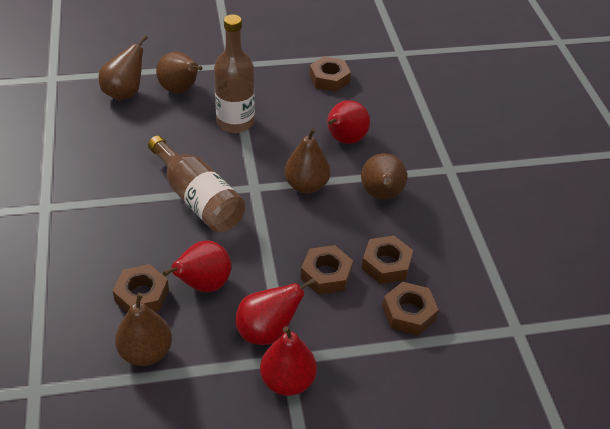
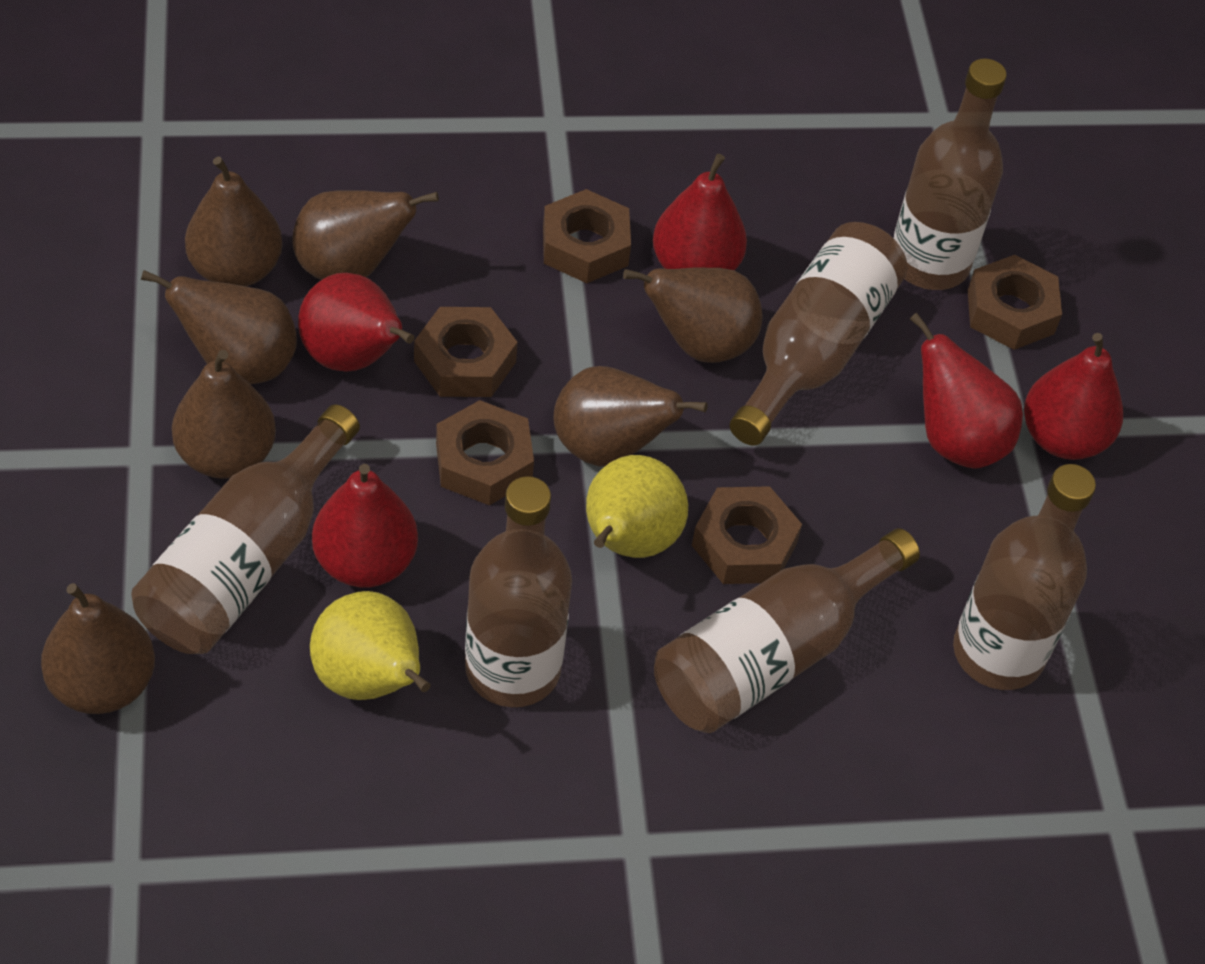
brown bottle: [148,136,245,233] [214,14,255,133] = 2 -> [131,404,360,654] [465,476,572,707] [654,528,920,733] [730,222,908,446] [894,58,1007,290] [953,464,1096,690] = 6
brown pear: [99,35,148,101] [115,293,172,366] [156,52,202,93] [284,128,330,194] [361,153,407,200] = 5 -> [41,583,155,714] [141,270,297,384] [172,350,276,479] [185,157,282,286] [292,190,439,280] [554,366,708,467] [623,268,762,363] = 7
red pear: [163,240,231,292] [235,278,316,345] [260,326,317,396] [327,100,370,144] = 4 -> [298,273,414,372] [312,464,418,588] [653,154,747,271] [910,312,1023,469] [1024,333,1123,460] = 5
yellow pear: none = 0 -> [310,591,431,700] [586,455,688,558] = 2

